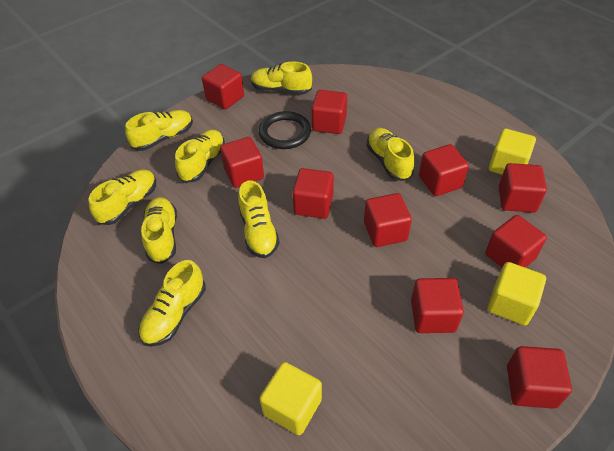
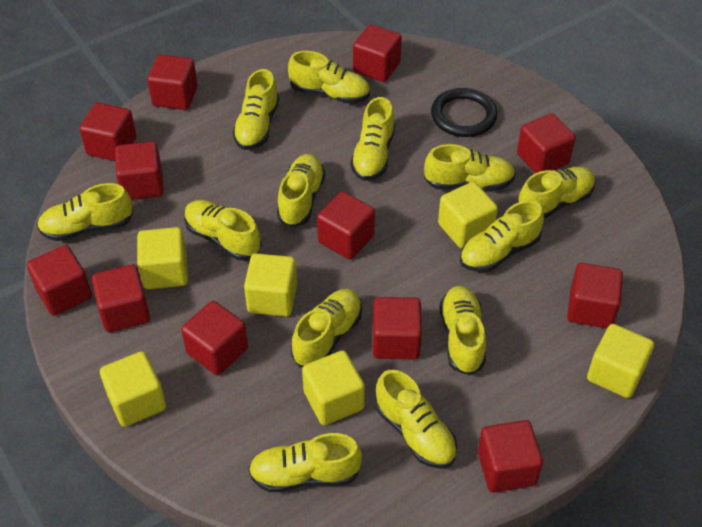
red cube: [202,64,244,109] [220,137,264,188] [292,168,334,219] [312,90,347,134] [364,193,412,247] [411,278,464,333] [419,144,469,196] [485,215,547,268] [499,163,547,213] [507,346,572,409] = 10 -> [27,245,92,316] [79,103,136,161] [92,265,150,332] [115,141,164,200] [147,55,198,110] [181,301,248,375] [317,191,375,260] [353,24,402,82] [373,297,422,359] [478,420,543,493] [517,113,576,173] [567,263,623,328] = 12
yellow cube: [259,362,322,435] [487,262,546,325] [489,129,536,175] = 3 -> [100,351,166,427] [137,227,188,289] [244,253,297,317] [302,350,365,425] [438,182,498,248] [587,324,654,398] = 6
yellow shoe: [89,170,156,225] [125,110,193,151] [139,260,206,347] [141,197,177,264] [175,130,225,183] [238,180,280,258] [251,61,312,95] [366,128,415,181] = 8 -> [37,183,133,241] [184,200,261,260] [232,69,279,150] [248,433,362,492] [277,154,325,227] [288,51,370,104] [291,289,362,368] [351,97,395,181] [375,370,457,469] [424,144,516,190] [439,286,486,375] [460,201,544,272] [517,167,595,218] = 13

